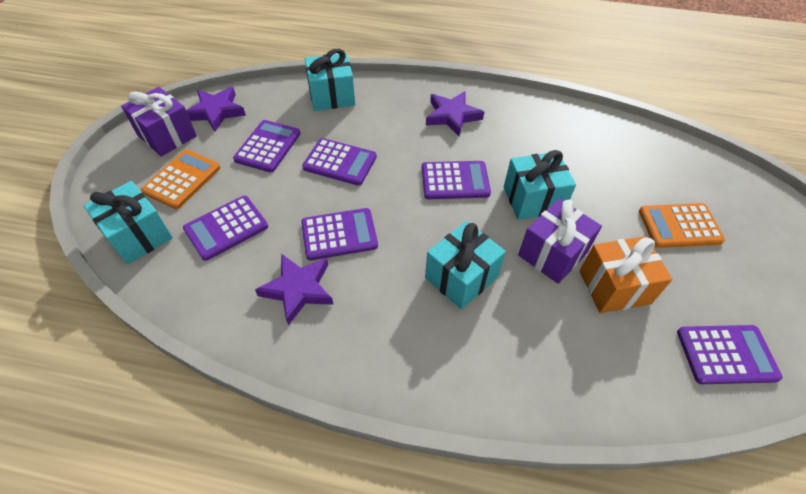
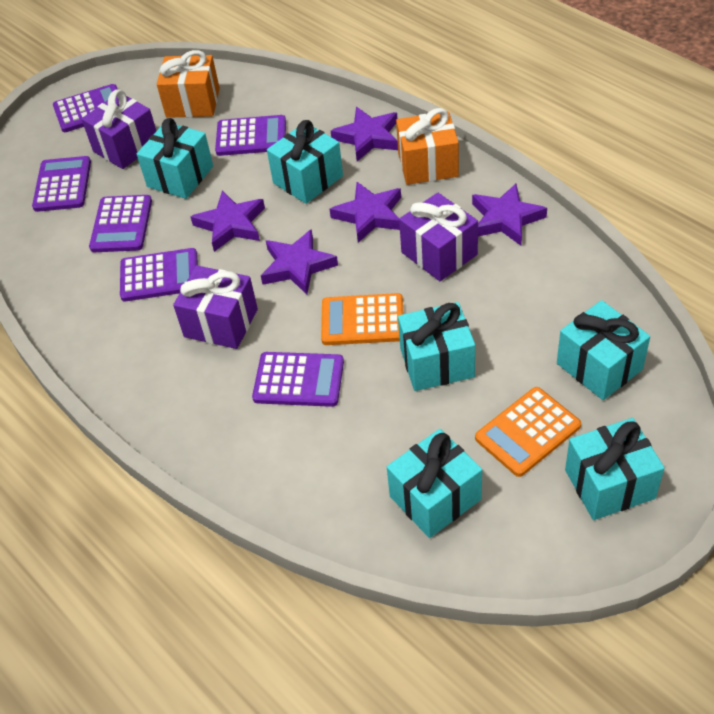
orange gift: [579,236,672,313] = 1 -> [157,50,220,118] [396,108,459,185] = 2
purple gift: [121,87,197,157] [518,199,602,284] = 2 -> [81,89,156,169] [173,265,258,349] [399,193,478,281] = 3
purple star: [186,87,246,132] [255,254,334,326] [426,91,484,136] = 3 -> [191,191,265,252] [261,229,338,294] [330,182,401,243] [331,107,398,161] [472,184,547,246] = 5
turquoise gift: [84,181,173,264] [305,49,355,111] [425,221,506,310] [504,150,576,220] = 4 -> [137,118,213,199] [267,120,343,204] [387,429,482,538] [398,302,475,391] [557,300,650,400] [565,418,664,520] = 6

